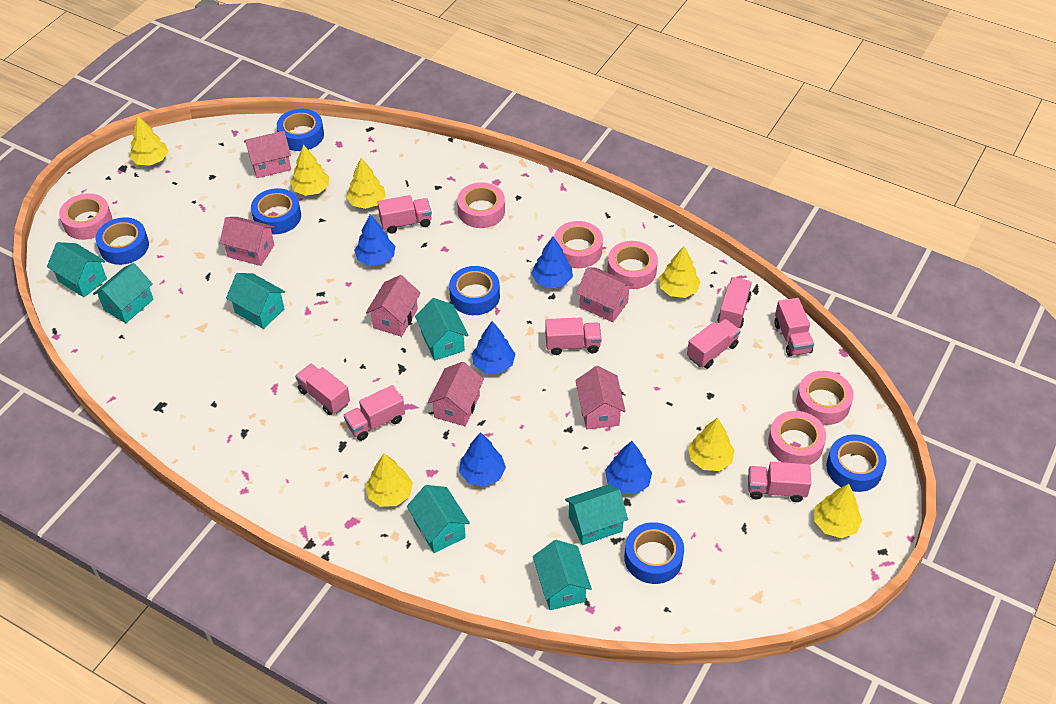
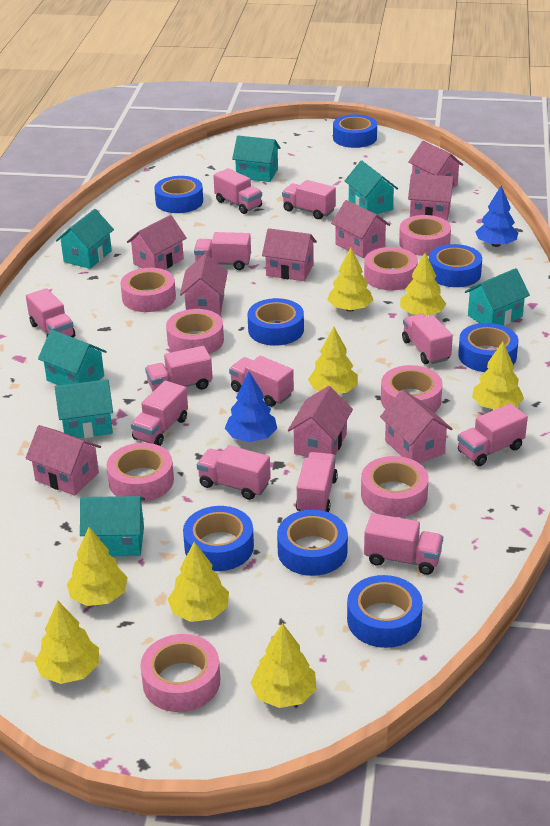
blue tape: [96,217,149,265] [251,188,301,234] [277,109,324,151] [449,266,500,315] [624,522,684,584] [826,434,886,492] = 6 -> [154,176,203,213] [183,506,254,571] [247,298,304,346] [277,510,348,576] [333,114,377,148] [347,575,423,648] [429,244,482,287] [458,323,518,372] = 8
blue tree: [354,214,395,266] [459,432,506,487] [472,321,515,373] [531,237,573,288] [605,441,652,494] = 5 -> [225,372,277,442] [475,185,518,247] = 2
pink house: [220,217,275,266] [244,131,291,178] [366,275,421,337] [428,362,484,426] [575,366,626,430] [576,267,633,322] = 6 -> [25,425,101,496] [127,215,187,270] [180,254,228,316] [262,228,317,281] [288,386,353,457] [331,200,390,258] [380,390,453,464] [408,141,463,188] [408,174,454,221] = 9
pink tape: [59,193,112,240] [457,182,505,228] [554,221,603,268] [607,241,658,289] [768,411,826,465] [796,371,854,425] = 6 -> [106,443,174,502] [120,268,176,312] [140,634,220,712] [166,309,224,354] [361,456,429,517] [364,247,418,290] [381,365,443,412] [399,215,451,256] = 8
pink truck: [295,364,350,415] [344,385,405,441] [378,195,432,234] [545,317,602,355] [687,319,740,369] [717,277,752,328] [748,462,811,502] [774,298,814,357] = 8 -> [26,288,75,337] [131,381,188,446] [145,346,213,391] [194,232,251,270] [197,445,271,500] [213,168,262,214] [229,356,294,407] [282,180,336,219] [296,452,338,512] [364,513,443,575] [402,314,453,364] [457,403,528,466] = 12
yellow tree: [129,115,169,166] [290,145,329,196] [346,158,386,209] [365,454,413,507] [659,246,701,298] [688,418,735,471] [814,484,862,538] = 7 -> [35,601,99,684] [67,527,128,606] [168,542,229,622] [250,623,316,708] [308,327,358,394] [327,248,373,311] [400,252,446,316] [472,342,524,409] = 8

